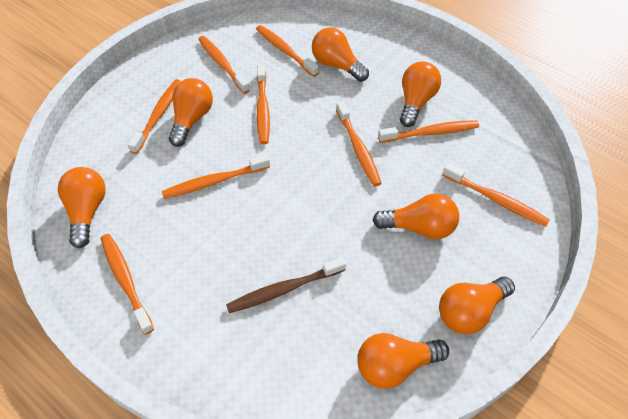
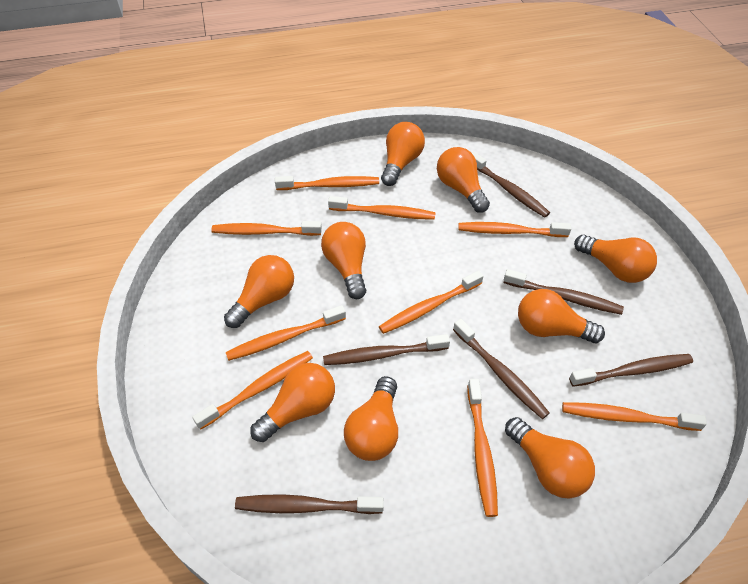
brown toothbrush: [226,257,346,313] = 1 -> [235,494,384,514] [323,334,450,365] [453,319,549,419] [472,152,550,218] [504,269,624,315] [569,354,693,387] = 6
orange light bulb: [58,167,106,248] [169,78,213,147] [312,28,369,82] [357,333,449,389] [373,194,459,239] [400,62,441,127] [439,277,515,334] = 7 -> [224,255,294,328] [250,363,335,442] [321,222,366,299] [344,376,398,461] [381,122,425,186] [437,147,490,213] [505,417,595,499] [518,289,605,343] [574,235,657,283] = 9

